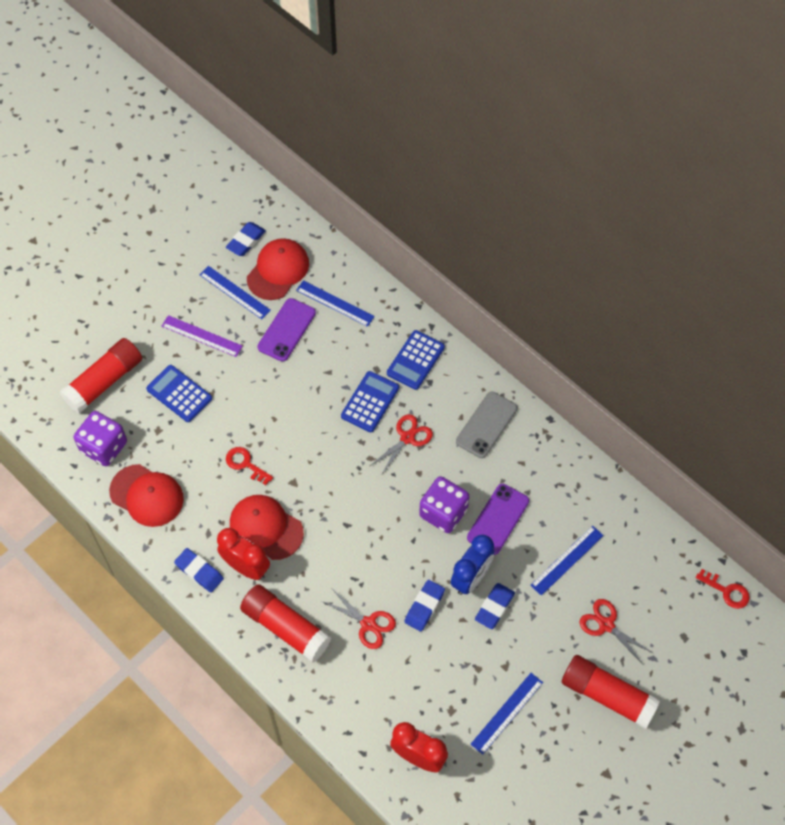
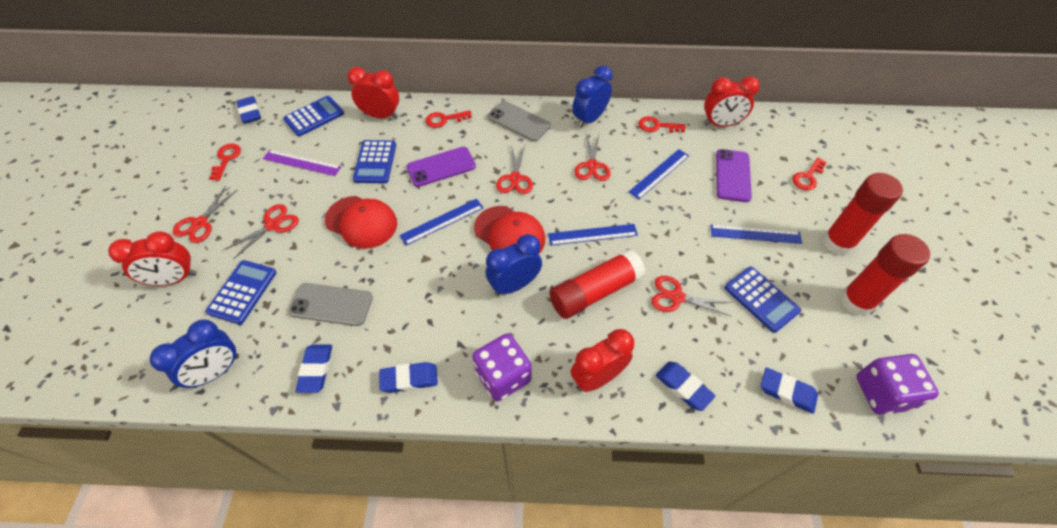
blue calculator: [146,365,212,422] [341,371,399,433] [387,330,445,390] = 3 -> [206,260,276,324] [283,96,344,136] [353,140,396,183] [725,267,801,333] = 4
blue clock: [450,535,494,595] = 1 -> [150,319,239,388] [486,234,542,296] [572,66,613,128] = 3
blue eraser: [174,548,224,593] [226,222,266,256] [404,580,445,632] [475,583,515,629] = 4 -> [237,96,261,124] [295,344,332,393] [379,362,438,393] [656,362,715,411] [761,368,818,414] = 5
grey phone: [456,392,517,458] = 1 -> [288,283,373,326] [488,101,551,142] = 2
red cap: [109,464,184,527] [230,495,304,560] [247,238,309,300] = 3 -> [325,196,397,249] [474,206,545,254] = 2
red clock: [217,528,270,580] [390,722,448,773] = 2 -> [108,231,197,286] [348,67,399,119] [571,329,634,392] [704,76,760,127] = 4
red key: [226,447,273,485] [696,569,750,609] = 2 -> [209,144,241,181] [426,110,472,128] [638,116,686,133] [792,157,827,190] = 4
red scissors: [322,589,396,649] [370,414,433,476] [580,599,653,664] = 3 -> [173,186,237,243] [224,204,299,259] [496,145,533,194] [574,135,611,181] [651,276,732,317] = 5

